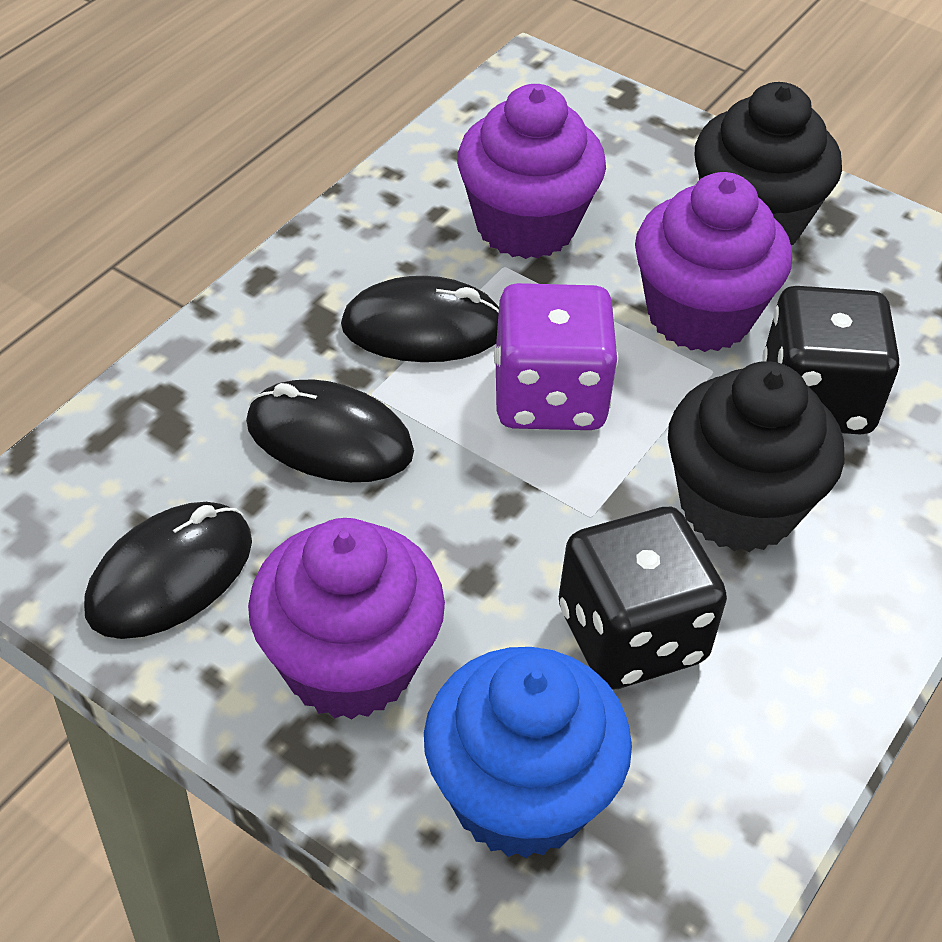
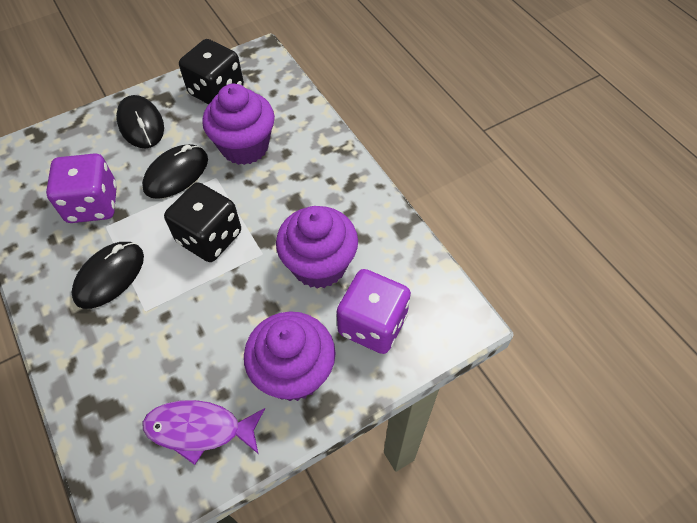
black cupcake: [668,361,844,552] [695,82,842,245] = 2 -> none = 0
blue cupcake: [424,647,632,858] = 1 -> none = 0
purple dice: [494,283,618,430] = 1 -> [46,153,117,223] [337,269,411,354] = 2
purple fish: none = 0 -> [142,400,265,465] = 1

